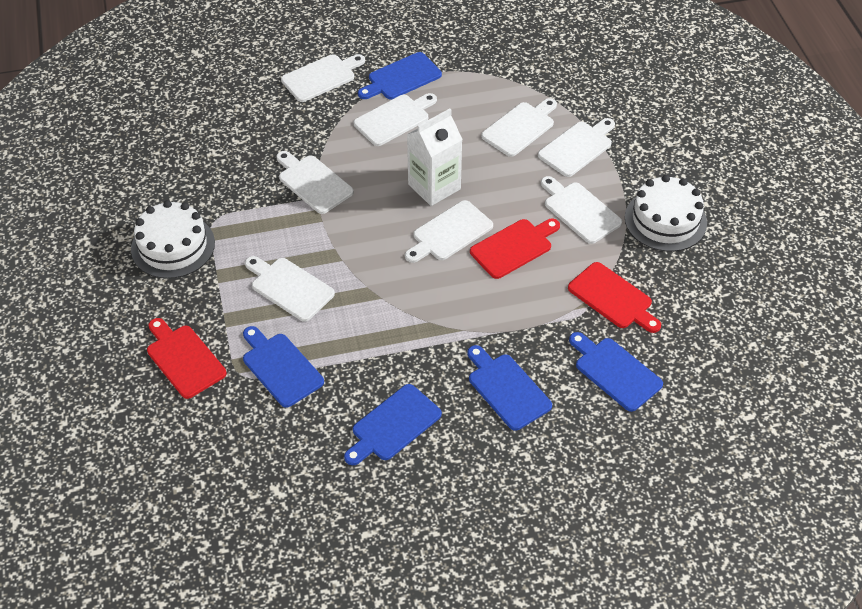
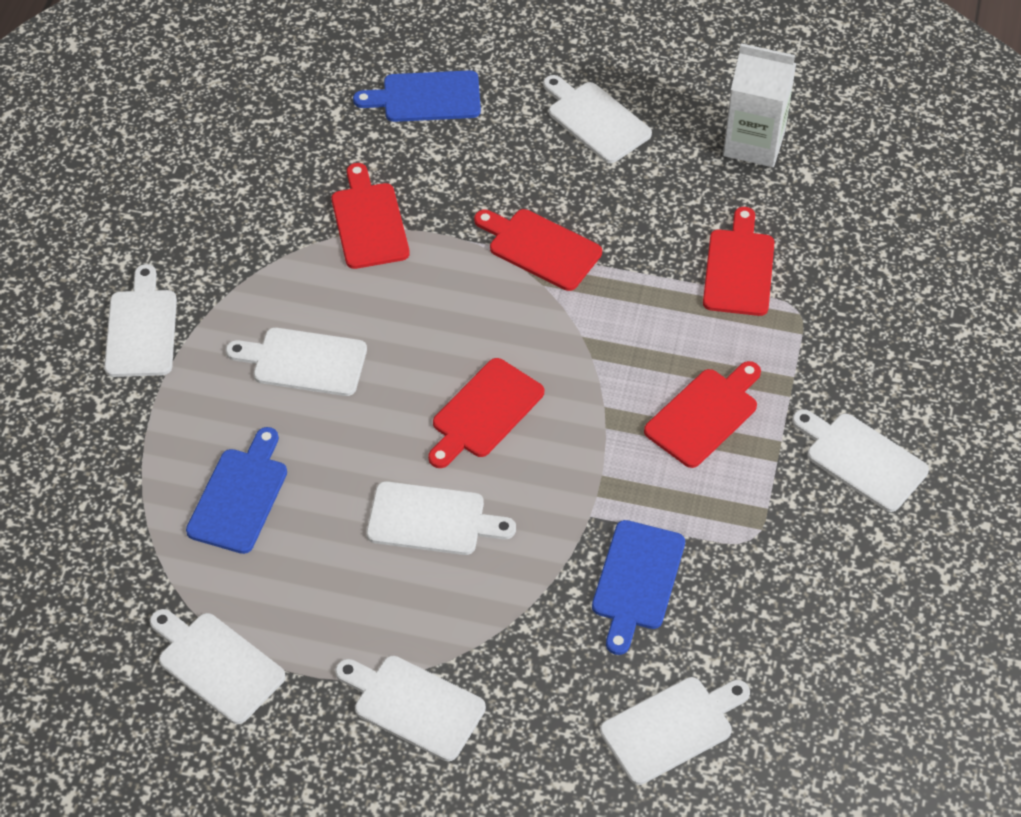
blue cutting board: [243,326,324,408] [344,384,442,465] [358,52,442,99] [468,345,552,431] [569,332,663,412] = 5 -> [186,427,287,554] [353,70,481,122] [592,520,685,655] = 3
red cutting board: [147,318,227,399] [470,219,560,279] [568,262,661,333] = 3 -> [331,163,410,269] [428,358,544,468] [474,209,602,291] [644,361,761,468] [703,207,775,316] = 5
white cake: [131,200,215,279] [625,175,707,252] = 2 -> none = 0

